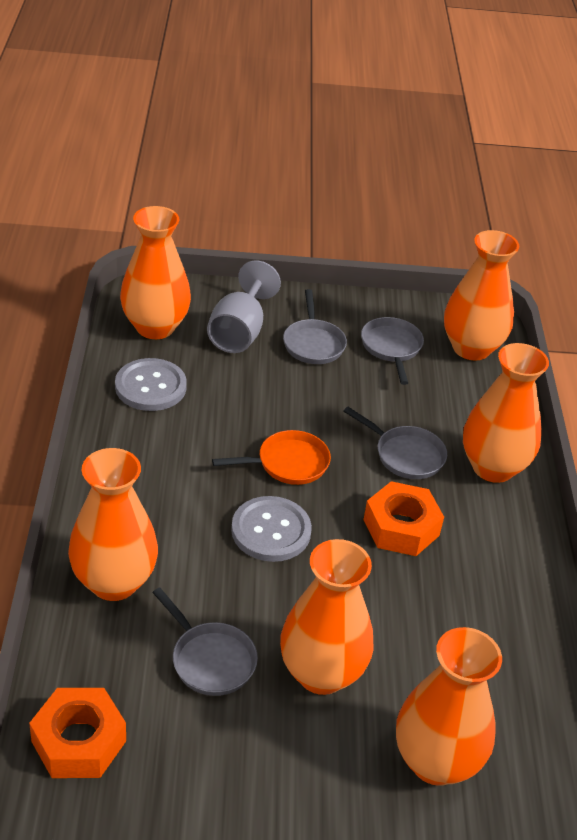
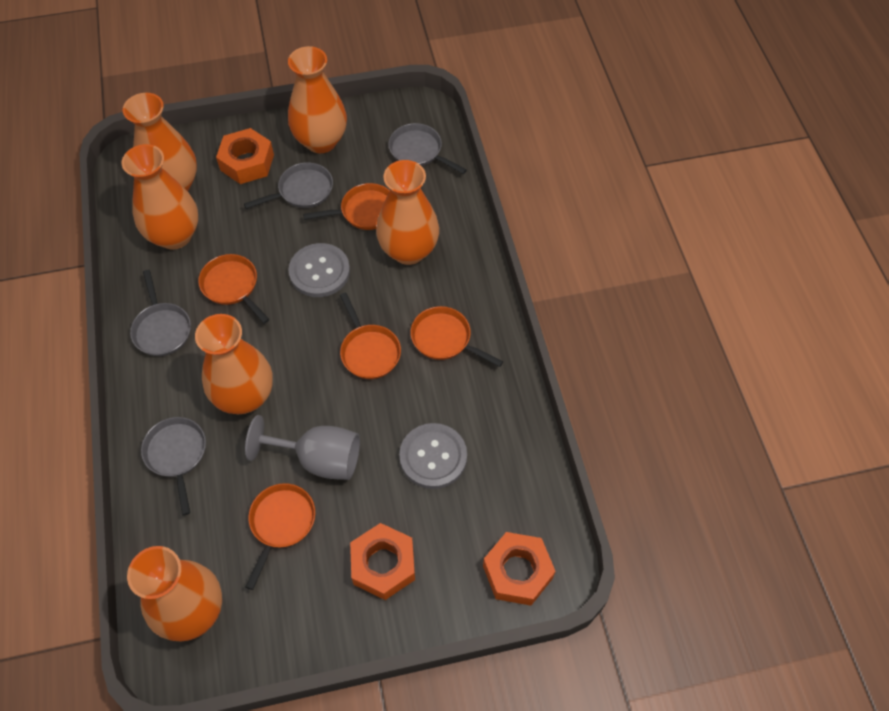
orange nut: [29,688,126,778] [363,481,444,556] = 2 -> [216,128,274,184] [350,523,415,600] [483,532,556,606] = 3
orange pan: [212,430,331,485] = 1 -> [198,254,270,324] [246,483,315,590] [303,183,390,230] [340,293,401,379] [411,306,503,367] = 5

